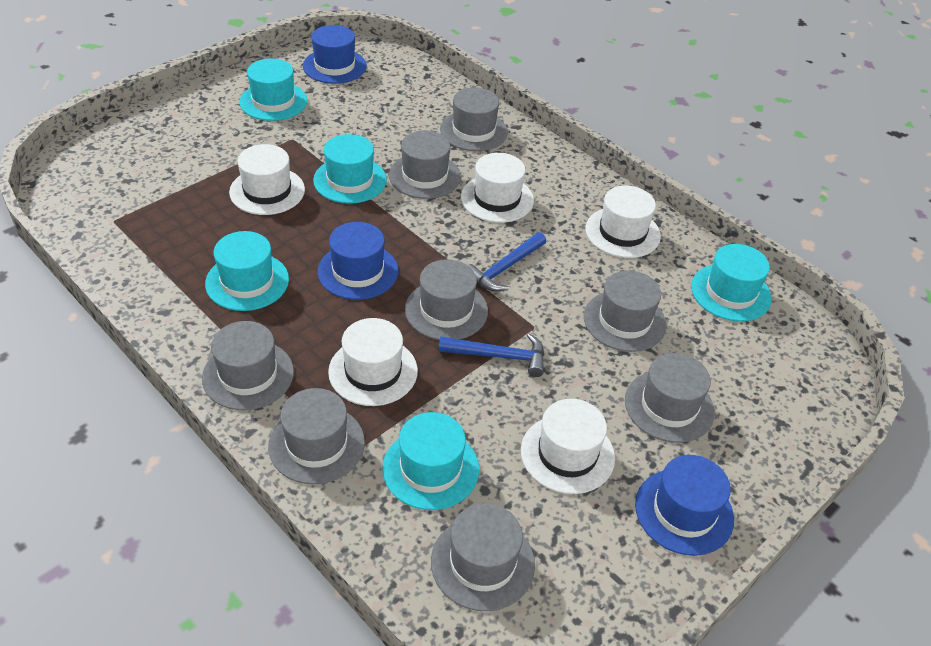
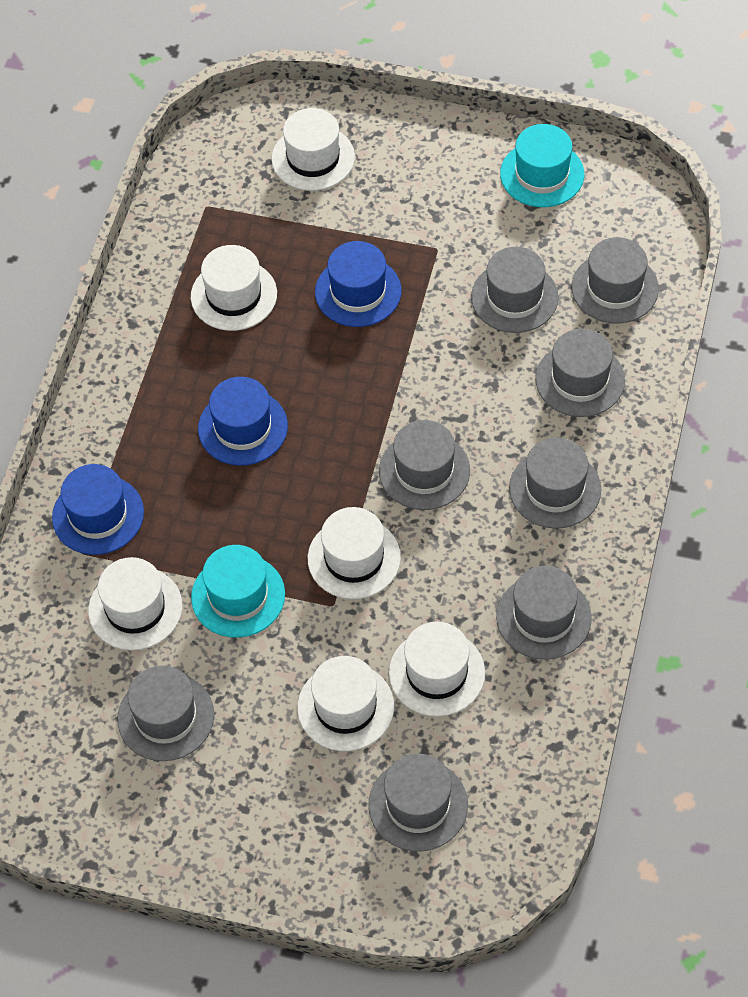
blue hammer: [439,333,544,377] [468,232,546,291] = 2 -> none = 0
turquoise hat: [205,231,289,311] [239,58,307,121] [313,134,387,204] [382,412,479,510] [691,244,772,322] = 5 -> [191,545,285,638] [500,124,584,207] = 2
white hat: [229,144,305,215] [328,318,418,406] [461,153,534,223] [521,399,615,494] [585,186,661,258] = 5 -> [88,557,182,650] [191,245,277,331] [271,108,355,191] [297,656,394,751] [308,507,401,599] [389,622,485,717] = 6

